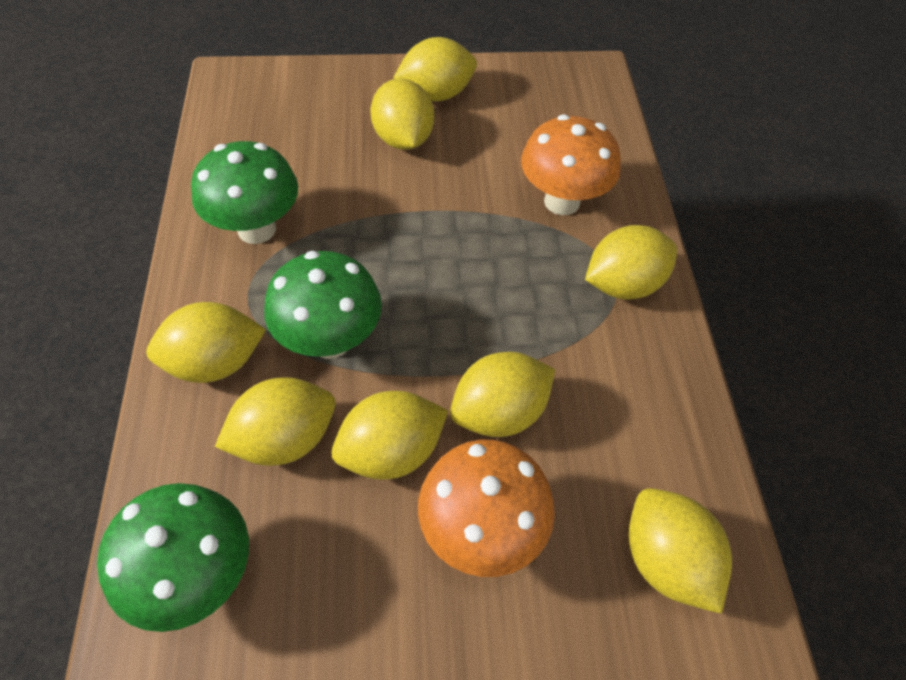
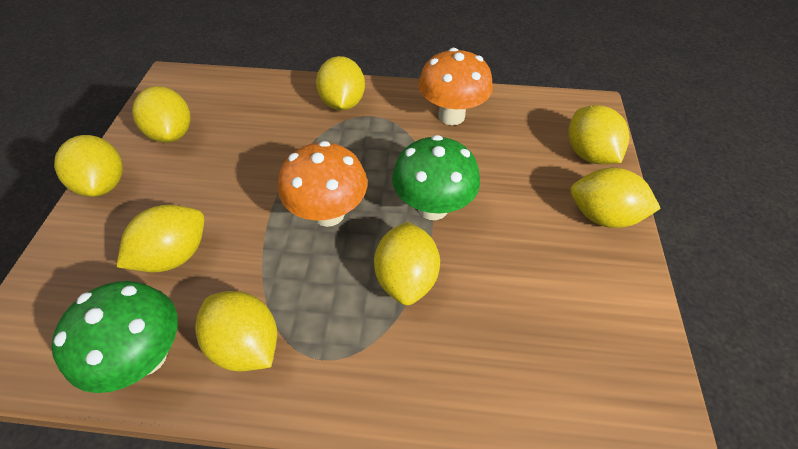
green mushroom: [97,483,249,632] [191,141,298,244] [264,251,382,359] = 3 -> [52,281,178,393] [392,135,480,220] = 2

